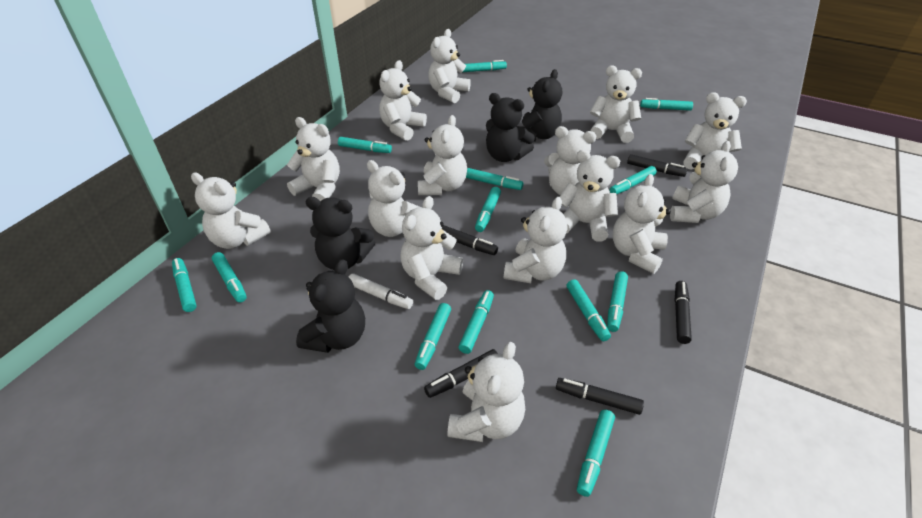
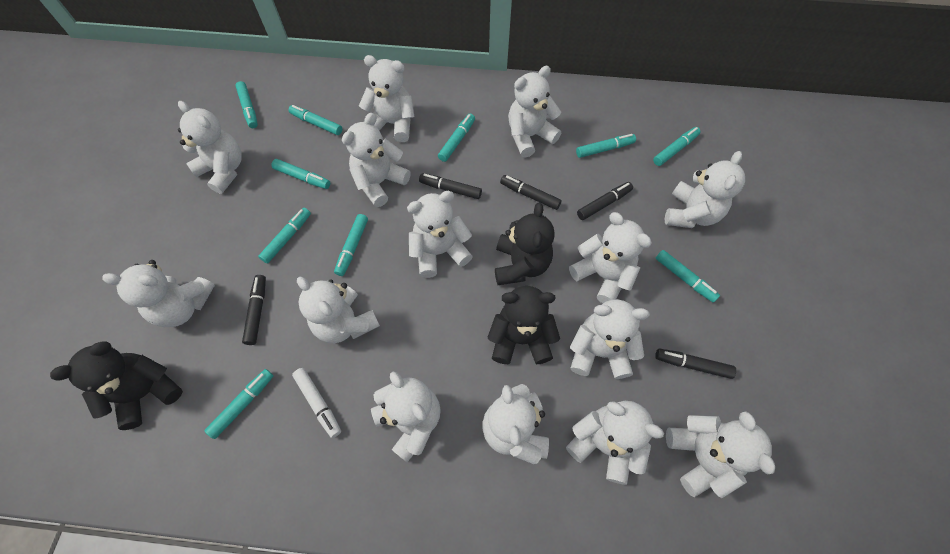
black teddy bear: [296,259,365,353] [306,197,375,270] [486,93,535,162] [516,69,562,142] = 4 -> [50,342,183,430] [488,286,560,364] [495,203,555,285] = 3
turquoise marker: [172,258,197,312] [212,252,247,302] [338,137,392,153] [415,303,451,370] [459,290,494,354] [463,60,507,72] [466,168,524,190] [475,187,501,232] [567,279,611,341] [577,410,615,497] [607,271,628,332] [610,166,657,195] [640,98,693,111] = 13 -> [205,369,273,439] [235,81,258,128] [258,208,311,264] [271,159,330,189] [289,105,342,135] [334,214,368,276] [438,114,475,162] [576,134,636,158] [653,127,701,166] [656,250,720,303] = 10
white teddy bear: [191,172,271,249] [287,117,340,201] [367,160,419,237] [379,60,427,141] [400,196,463,300] [418,115,467,195] [428,29,471,103] [447,342,525,442] [504,197,567,283] [544,126,596,195] [560,150,620,242] [590,65,642,143] [612,174,671,274] [670,141,738,223] [683,92,747,170] = 15 -> [102,260,215,327] [178,101,241,194] [297,277,380,343] [342,113,411,207] [359,55,414,142] [371,372,441,462] [407,191,473,278] [483,384,549,464] [508,66,561,158] [566,401,664,485] [569,212,652,303] [570,299,650,379] [665,151,745,228] [666,411,775,498] = 14

